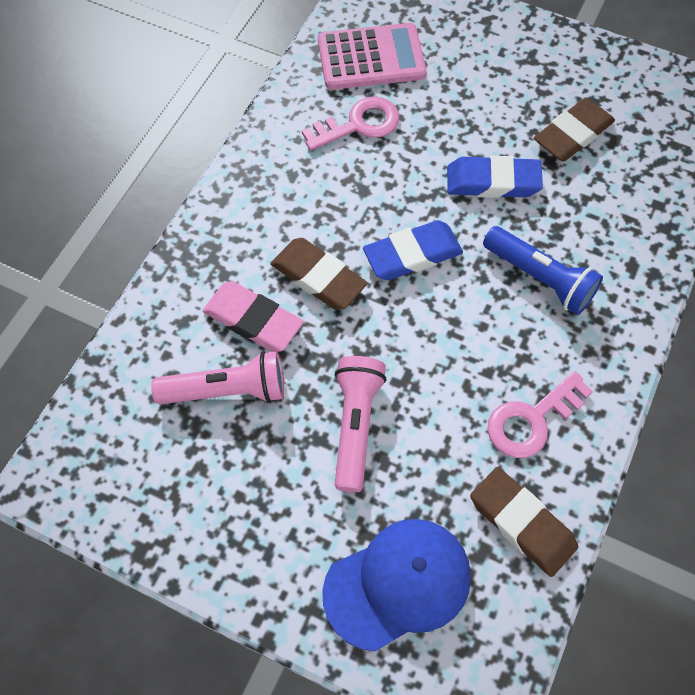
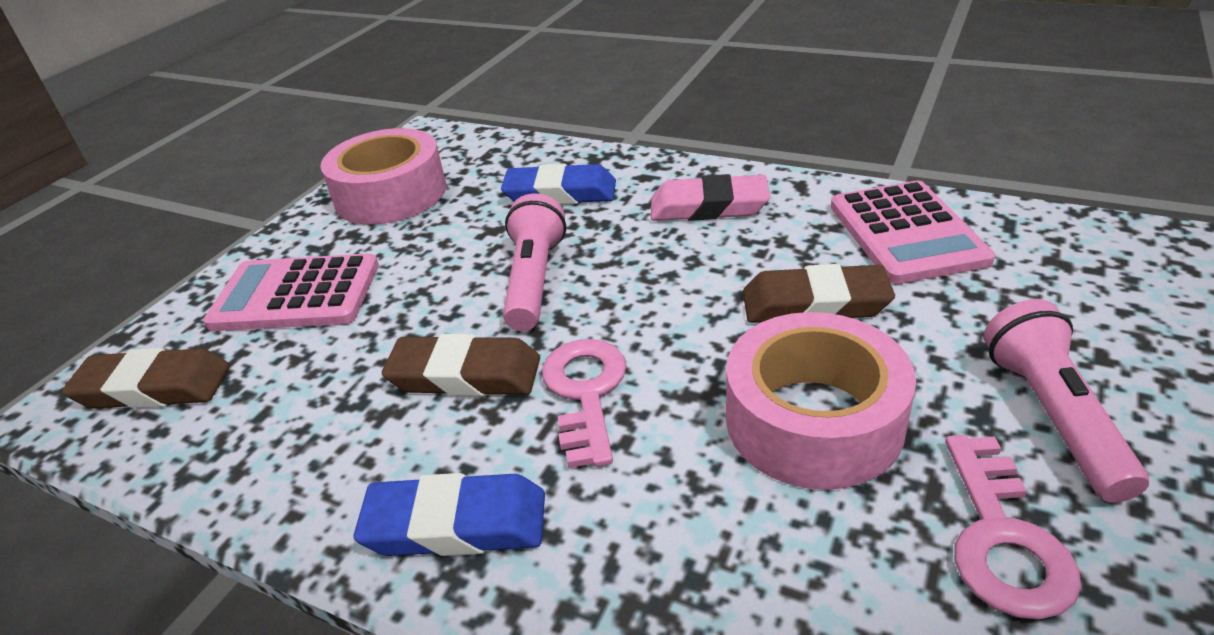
blue cap: [322,519,471,651] = 1 -> none = 0
blue flashlight: [483,226,603,315] = 1 -> none = 0
pink calculator: [318,23,427,90] = 1 -> [203,253,379,331] [831,181,995,284] = 2
pink tape: none = 0 -> [320,128,446,225] [726,312,916,490] = 2

